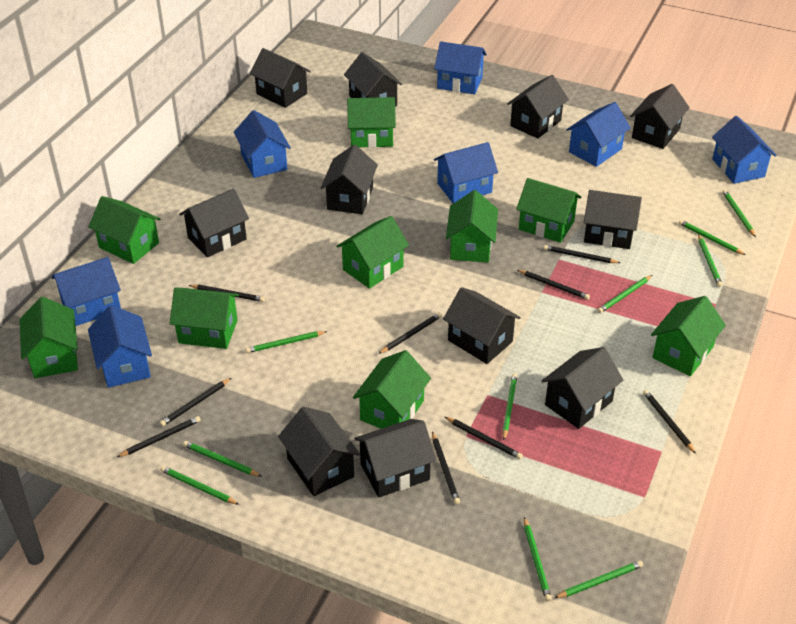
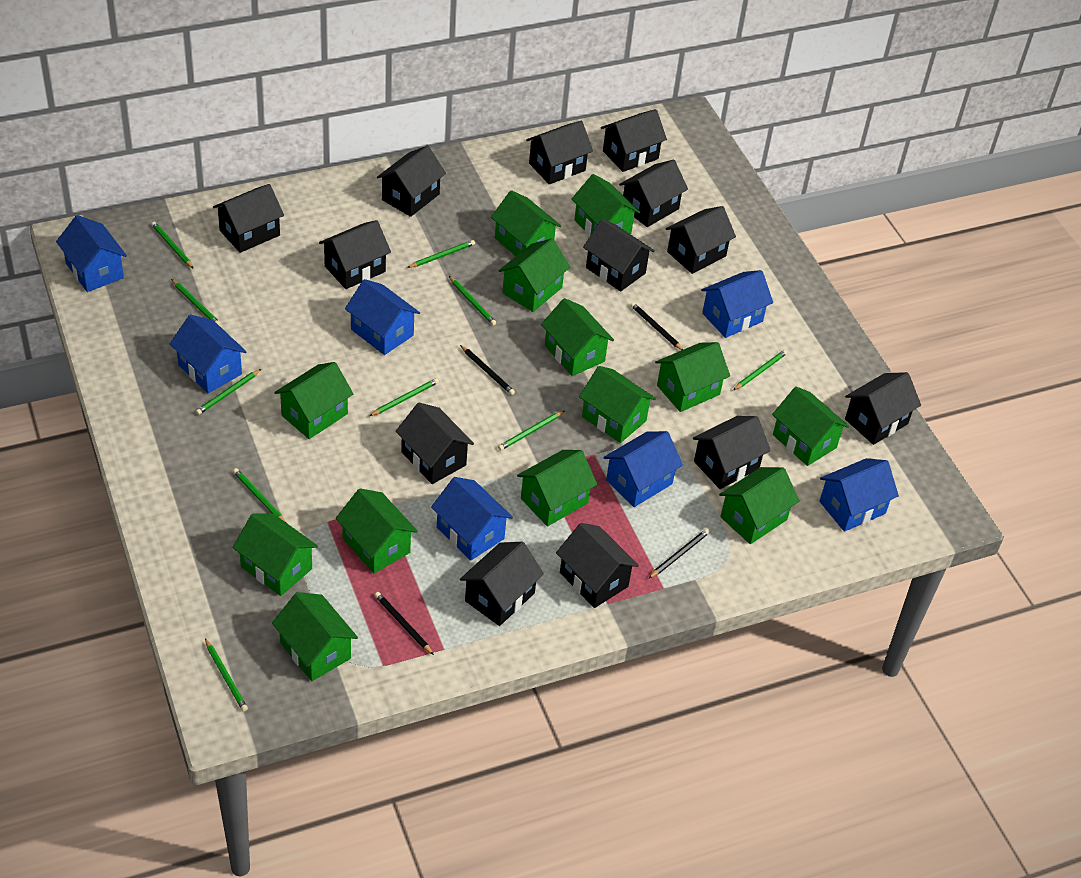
black house: [179,189,249,257] [250,48,311,108] [278,406,360,496] [321,145,378,214] [344,52,402,107] [354,419,436,498] [443,287,521,364] [507,75,569,139] [542,347,623,429] [584,190,642,249] [630,84,690,149] = 11 -> [213,184,284,253] [319,220,391,289] [377,146,446,217] [396,403,474,484] [460,542,544,626] [526,121,593,184] [556,523,639,608] [583,219,654,292] [601,109,667,172] [619,160,688,227] [666,206,736,274] [693,416,771,489] [845,372,921,445] = 13
black pencil: [117,416,201,457] [160,378,231,426] [189,285,265,302] [378,313,442,354] [432,432,460,504] [445,417,523,459] [517,270,590,300] [543,245,620,263] [643,390,696,454] = 9 -> [375,592,434,655] [460,345,515,395] [630,302,683,350] [649,529,710,578] = 4
green house: [19,297,78,378] [88,196,160,264] [170,287,239,349] [336,216,409,289] [347,97,396,148] [353,350,431,429] [446,190,498,263] [516,178,582,243] [651,296,726,376] = 9 -> [233,513,318,596] [272,592,358,681] [274,362,353,439] [336,488,418,573] [491,190,561,256] [499,238,570,312] [517,450,597,526] [541,298,614,376] [571,174,640,236] [579,366,656,443] [655,342,730,412] [719,467,799,544] [772,386,849,466] = 13

